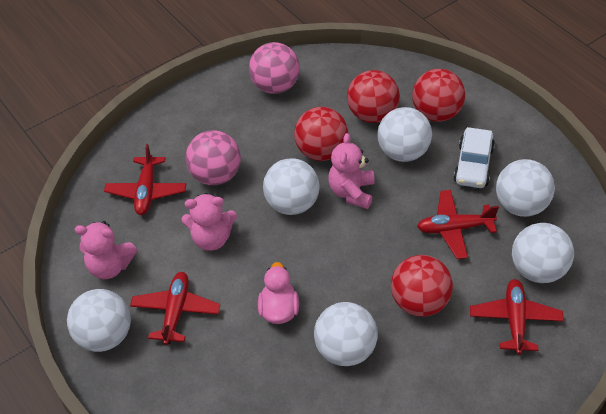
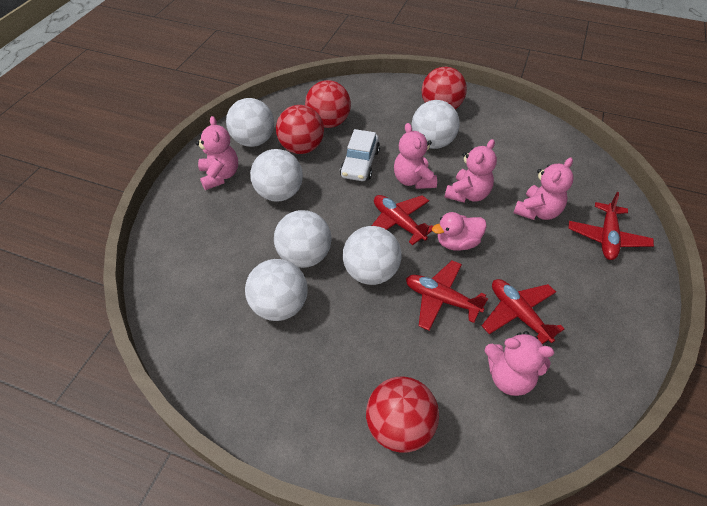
pink ball: [186,130,241,185] [249,42,300,94] = 2 -> none = 0
pink teddy bear: [74,221,137,279] [182,193,237,251] [328,133,375,209] = 3 -> [196,116,238,190] [394,123,437,189] [444,139,497,203] [485,331,554,396] [513,157,573,220] = 5

